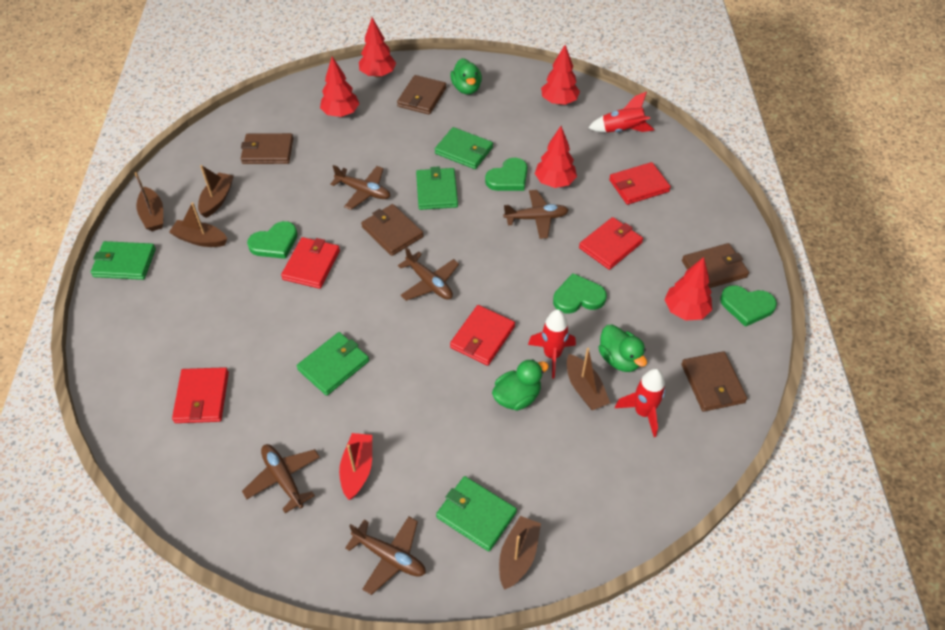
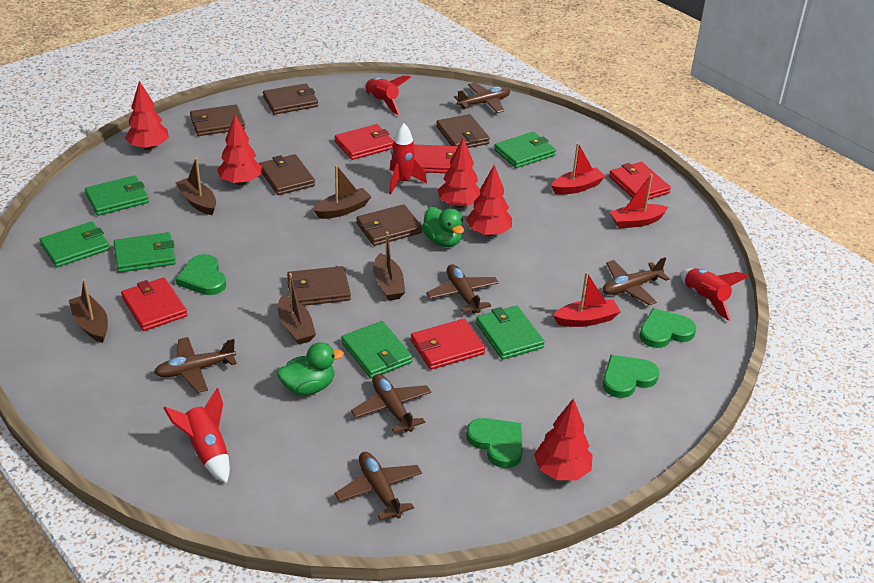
brown plane: [242,444,320,513] [330,165,390,210] [345,517,426,595] [398,247,459,301] [503,190,569,239] = 5 -> [154,337,237,393] [335,452,422,520] [351,374,431,433] [426,264,499,314] [454,83,510,113] [602,257,670,305] = 6
brown wallet: [241,133,293,164] [361,204,424,256] [397,75,446,115] [681,351,747,412] [682,243,749,288] = 5 -> [190,105,245,136] [259,154,315,195] [263,83,318,115] [287,266,351,306] [356,204,422,246] [436,114,490,148] = 6
green duck: [450,58,482,94] [492,359,549,411] [598,324,647,372] = 3 -> [277,342,344,395] [422,207,464,247] = 2
green wallet: [91,241,156,280] [297,332,369,396] [416,167,458,210] [435,127,493,169] [436,476,517,552] = 5 -> [39,221,110,267] [85,175,149,216] [114,232,176,273] [341,321,413,379] [476,306,545,360] [494,132,556,168] = 6
red boat: [339,433,372,500] = 1 -> [551,143,606,195] [553,272,621,327] [609,174,668,228] = 3
red rocket: [528,309,576,379] [588,92,654,132] [615,369,665,437] = 3 -> [163,388,230,483] [364,76,411,115] [389,123,427,194] [680,268,749,321] = 4

